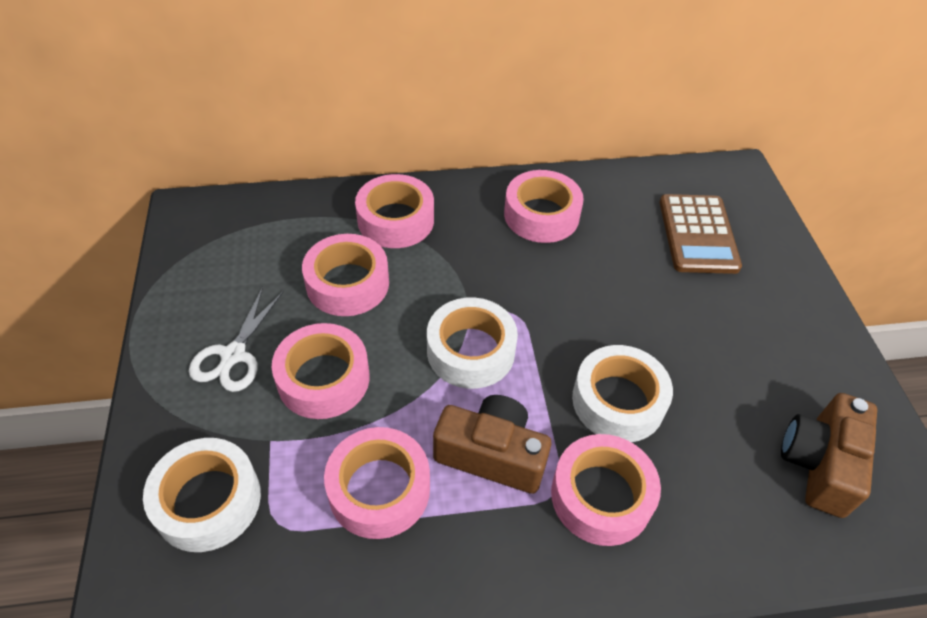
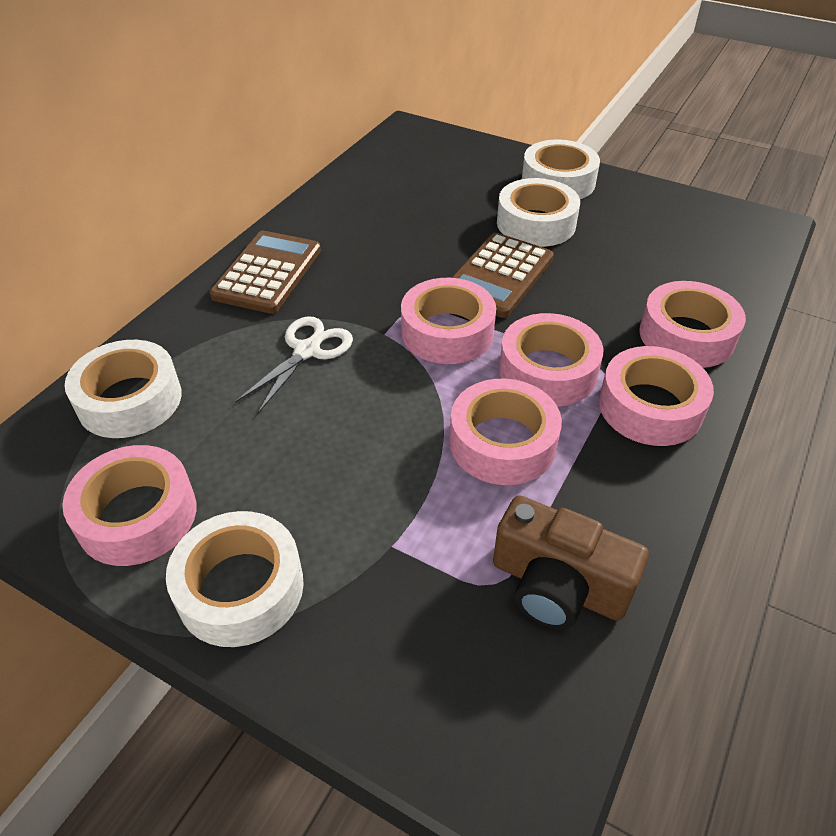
brown calculator: [660,194,742,274] = 1 -> [209,231,321,314] [451,233,554,318] = 2
brown camera: [433,395,551,494] [781,393,877,518] = 2 -> [493,495,649,629] = 1
white tape: [143,438,261,552] [427,297,518,389] [572,345,673,442] = 3 -> [65,340,182,438] [166,511,304,647] [497,178,580,247] [522,139,600,199] = 4

